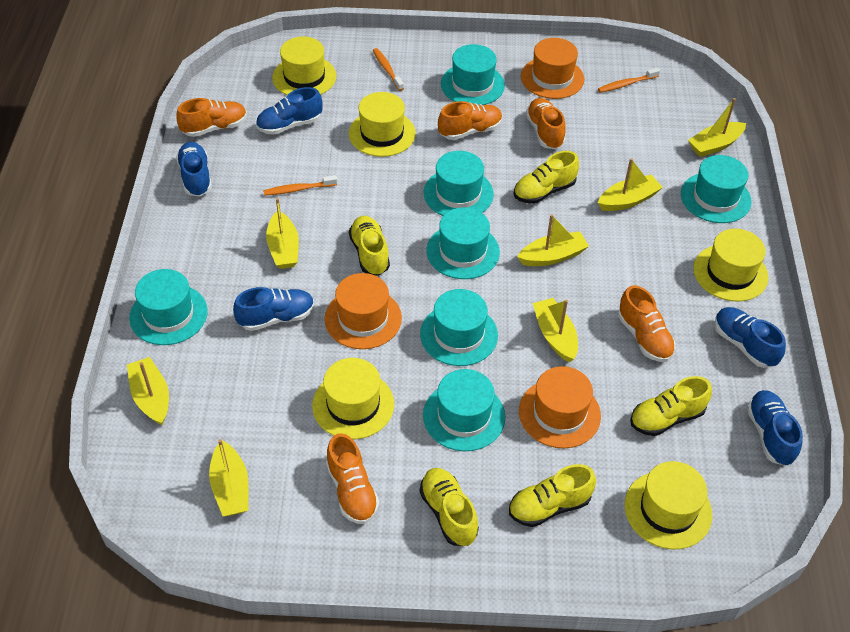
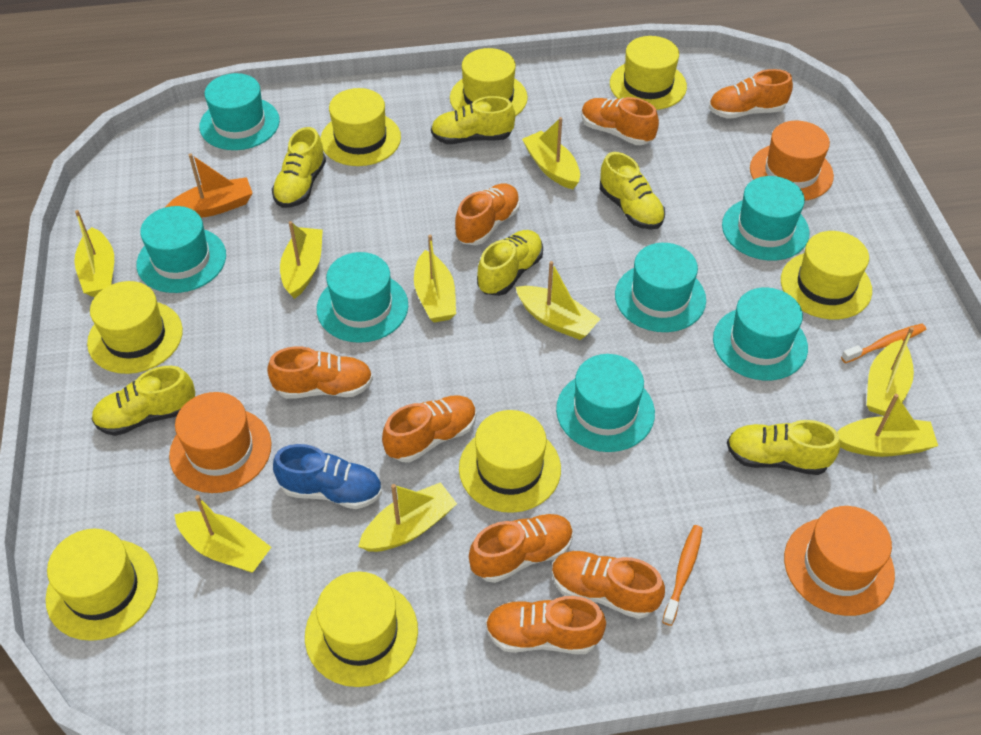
blue shoe: [176,142,212,196] [233,287,314,331] [256,87,323,135] [714,307,786,368] [747,390,803,466] = 5 -> [273,444,382,509] = 1
orange boat: none = 0 -> [166,154,253,218] = 1
orange shoe: [176,98,247,137] [326,433,379,524] [438,101,502,140] [526,98,566,149] [618,285,676,362] = 5 -> [267,346,373,399] [382,395,477,463] [455,183,520,245] [469,514,573,583] [486,596,606,654] [552,551,665,619] [581,97,659,145] [709,69,793,119] = 8
orange toothbrush: [263,175,337,196] [373,48,404,91] [598,68,660,93] = 3 -> [662,525,703,626] [841,324,926,363] = 2
yellow boat: [127,357,169,425] [209,439,249,516] [266,198,299,269] [517,214,589,266] [533,298,578,362] [598,158,663,211] [688,98,746,157] = 7 -> [74,210,114,297] [174,495,271,573] [280,221,323,299] [358,482,457,552] [414,235,456,322] [516,261,600,340] [522,117,580,189] [837,394,938,457] [867,327,914,416] = 9
yellow hat: [272,37,336,95] [312,358,394,439] [349,92,416,157] [625,461,712,549] [693,229,769,302] = 5 -> [46,529,158,641] [87,281,183,374] [305,572,418,687] [320,88,401,166] [450,48,528,116] [459,410,561,513] [610,36,687,110] [781,231,872,320] = 8
yellow shoe: [349,216,390,276] [420,468,479,546] [509,464,596,527] [514,151,579,204] [630,376,712,436] = 5 -> [92,366,195,436] [272,127,326,208] [431,96,515,144] [477,230,543,296] [600,152,665,230] [727,420,841,475] = 6

